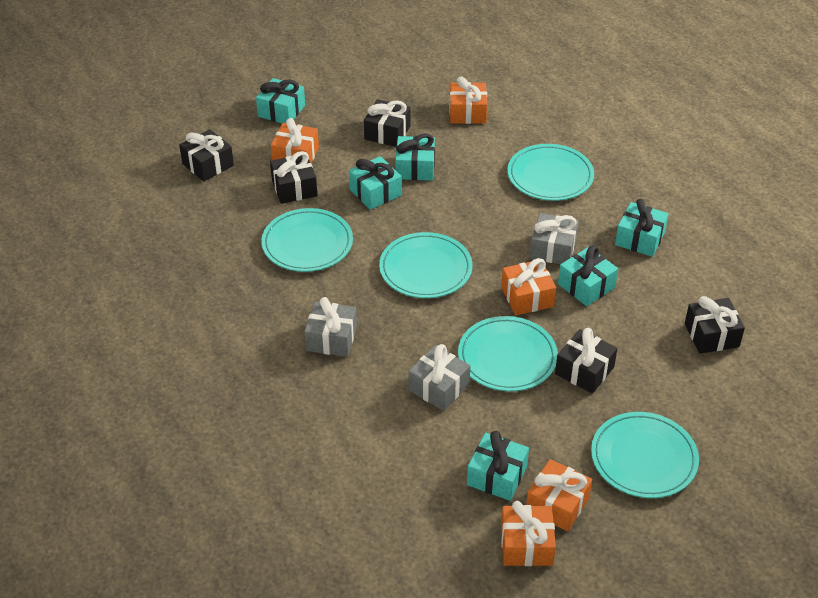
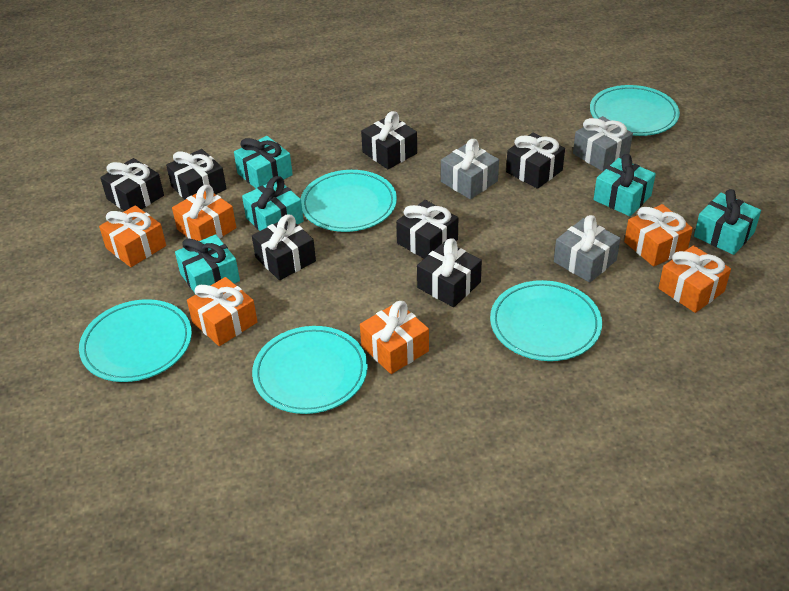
black gift: [179,129,234,181] [270,151,317,204] [364,99,411,147] [555,328,618,394] [685,296,745,354] = 5 -> [100,158,164,211] [166,149,227,199] [252,214,316,280] [361,111,417,169] [396,200,458,259] [417,239,482,307] [506,133,565,189] = 7
orange gift: [271,118,319,163] [449,77,487,124] [501,258,556,315] [501,501,556,566] [526,459,592,531] = 5 -> [99,205,166,267] [172,185,236,241] [187,277,257,346] [360,301,429,374] [624,204,693,267] [659,245,731,313] = 6
turquoise gift: [256,78,305,123] [349,156,402,210] [395,134,435,181] [467,431,529,501] [558,245,618,306] [615,199,669,257] = 6 -> [175,234,240,293] [234,136,293,189] [242,176,304,231] [594,154,656,216] [694,189,761,255] = 5

